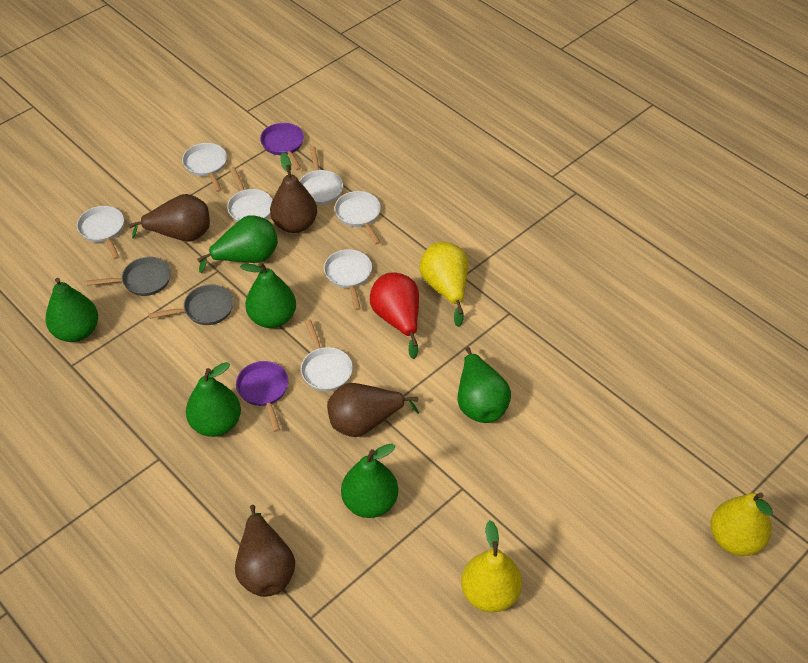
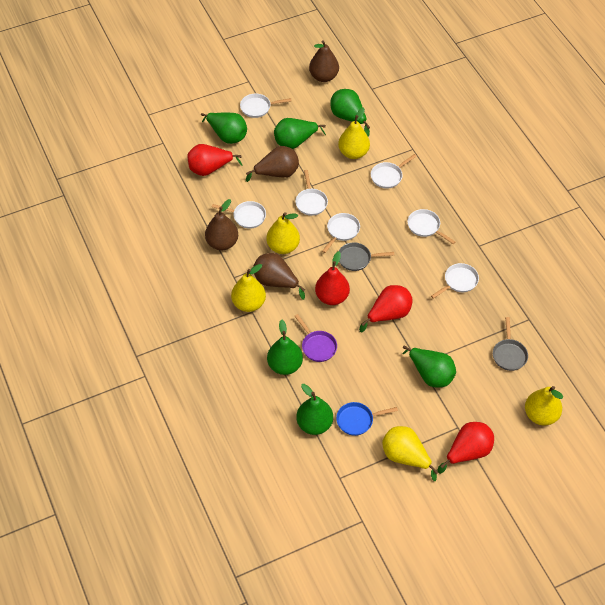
blue pan: none = 0 -> [336,402,398,436] = 1
purple pan: [236,361,289,432] [260,123,304,170] = 2 -> [294,314,337,362] = 1
red pear: [370,272,419,359] = 1 -> [187,144,243,176] [315,251,350,305] [359,285,412,332] [437,422,494,474] = 4
yellow pear: [419,242,468,327] [461,520,522,613] [711,492,773,556] = 3 -> [231,264,266,312] [267,212,300,254] [338,107,370,159] [382,426,438,481] [525,386,563,426] = 5

